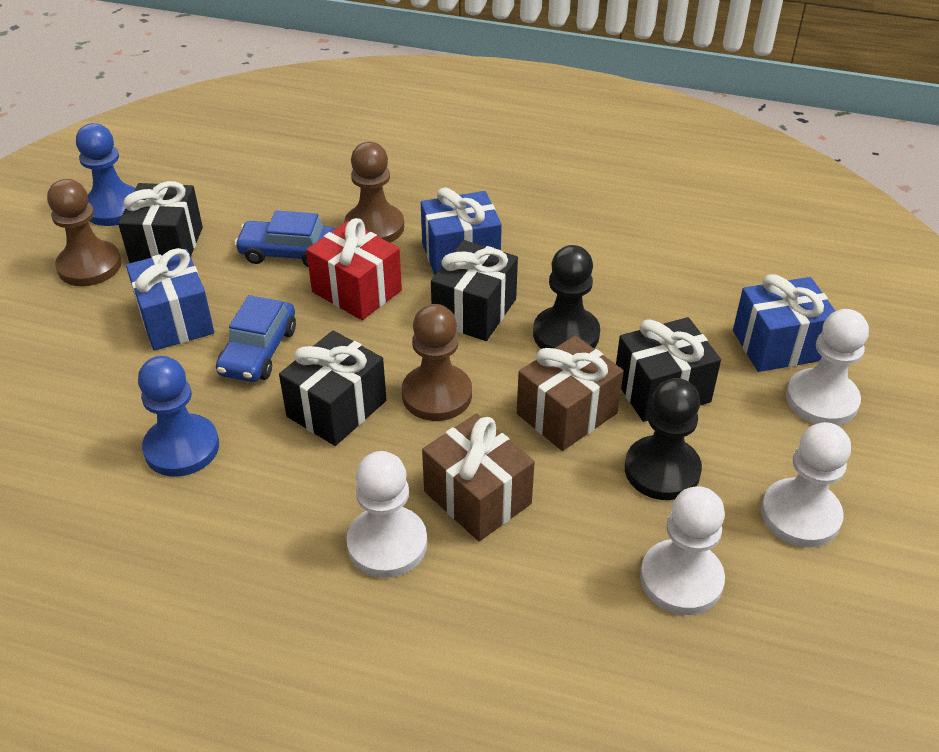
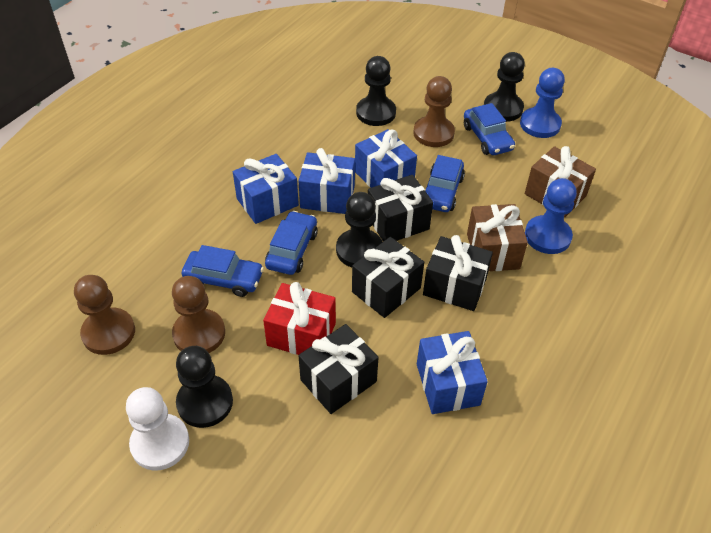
black pawn: [533,245,600,349] [625,378,702,500] = 2 -> [176,346,233,428] [336,192,382,267] [356,56,396,126] [484,52,525,122] = 4
blue car: [216,295,296,382] [234,210,335,267] = 2 -> [181,245,264,297] [265,211,318,275] [425,155,465,212] [464,103,515,155] = 4
blue gift: [126,248,214,351] [421,187,502,275] [733,274,835,372] = 3 -> [233,154,299,224] [299,148,355,214] [355,129,417,188] [417,331,488,414] = 4
white pawn: [346,451,427,578] [640,486,725,615] [761,422,851,547] [786,309,869,426] = 4 -> [126,387,189,471] = 1

